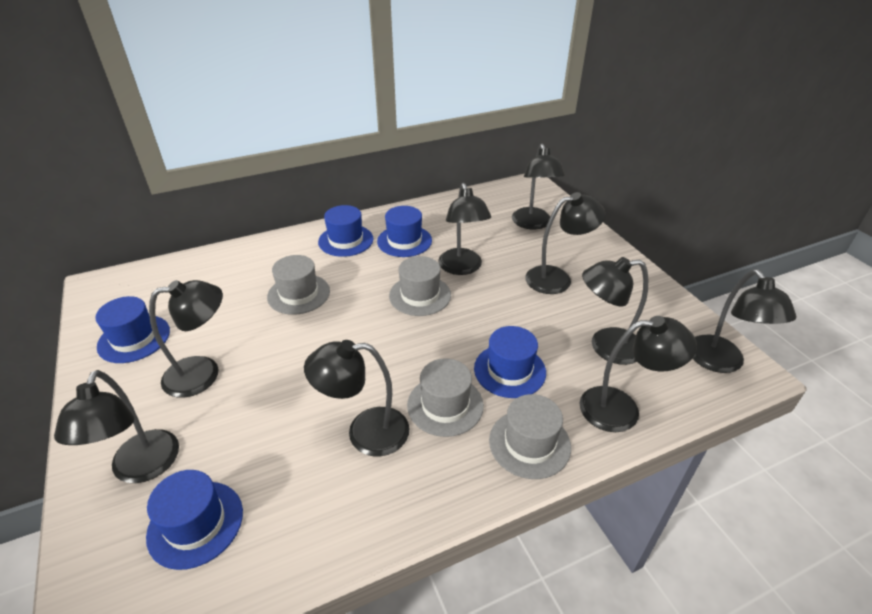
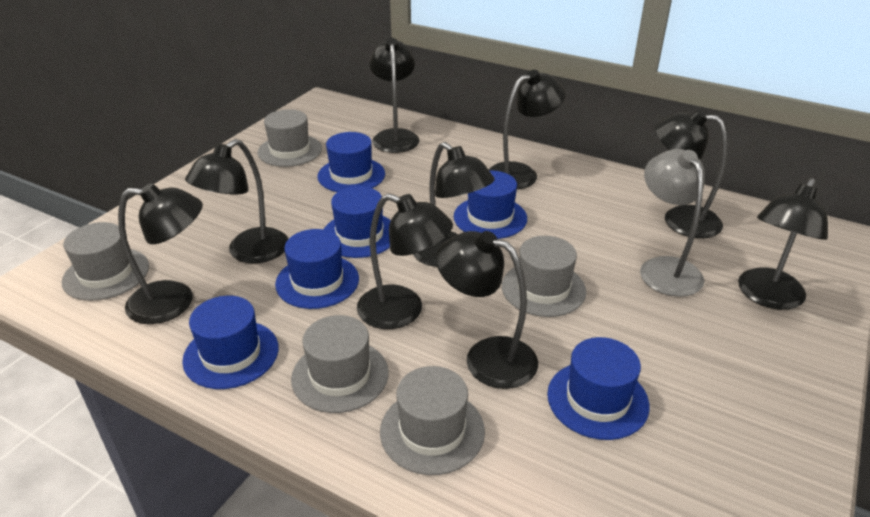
blue hat: [95,296,170,363] [146,470,243,570] [318,205,373,257] [377,206,432,257] [474,326,546,398] = 5 -> [182,296,279,389] [275,229,359,309] [318,132,385,192] [324,186,391,258] [454,170,527,239] [547,337,650,440] = 6
grey hat: [267,255,330,315] [389,256,451,316] [407,358,484,437] [489,394,571,479] = 4 -> [62,222,149,301] [258,109,322,167] [291,315,389,413] [380,366,485,475] [502,236,586,317] = 5
grey lamp: none = 0 -> [640,149,705,297] = 1

